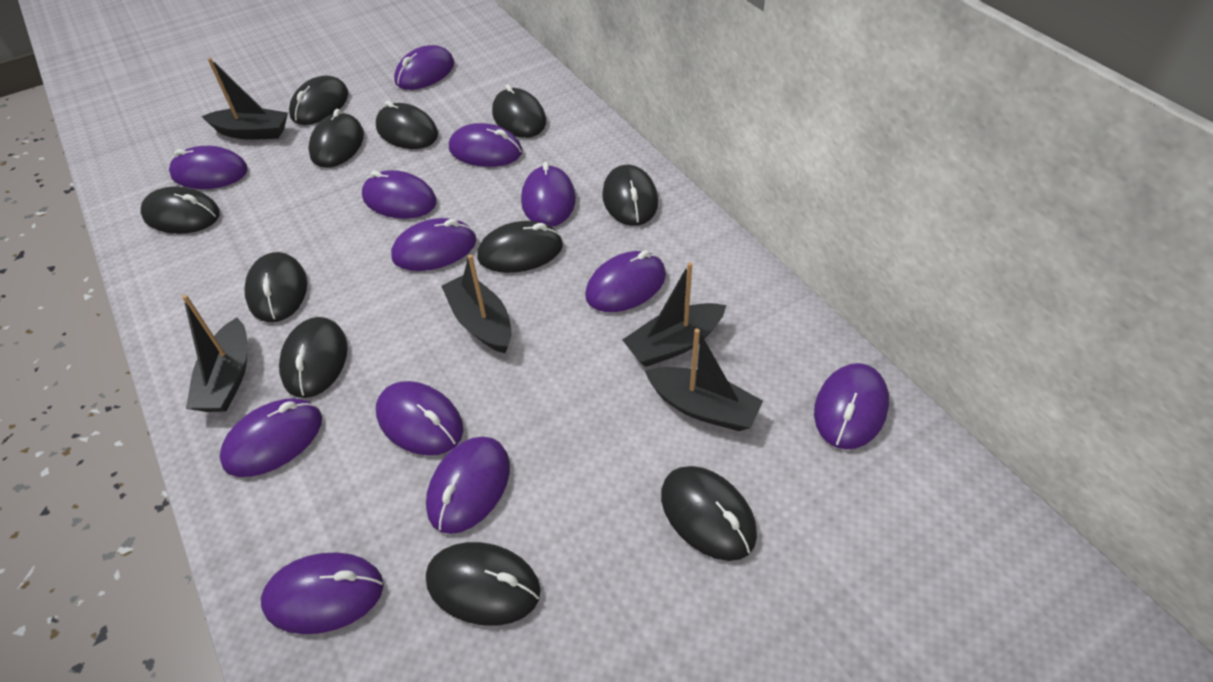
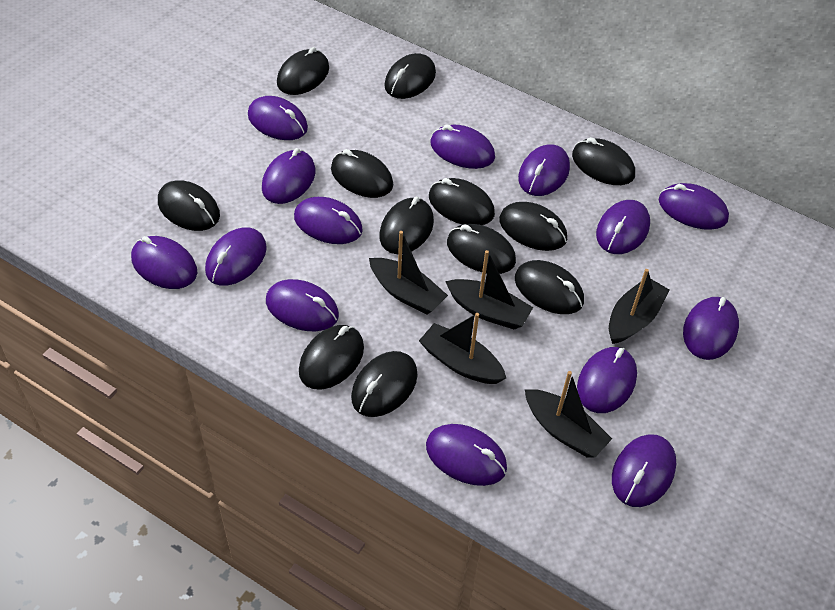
black mouse: [140,186,220,234] [244,252,307,322] [279,317,348,398] [289,76,349,125] [308,109,364,168] [376,101,438,149] [426,542,541,626] [477,221,563,273] [492,84,546,138] [602,165,658,226] [661,466,757,561] = 11 -> [158,180,220,231] [277,47,329,95] [299,325,364,390] [331,149,393,198] [351,351,418,417] [379,197,434,255] [384,53,436,99] [429,178,495,225] [447,224,516,274] [499,202,567,251] [515,260,584,314] [572,137,635,185] = 12
purple mouse: [169,146,248,189] [220,399,322,477] [261,553,384,634] [362,170,437,219] [376,381,463,456] [391,218,476,271] [394,45,454,90] [426,437,510,534] [449,123,523,167] [521,162,576,227] [585,250,666,312] [814,363,889,449] = 12 -> [131,236,197,289] [205,227,267,286] [248,96,308,140] [262,148,315,204] [266,279,339,331] [294,197,363,244] [426,424,507,486] [430,124,495,169] [518,144,570,196] [577,347,637,413] [596,200,650,254] [612,434,676,507] [659,183,729,230] [683,297,739,360] = 14

